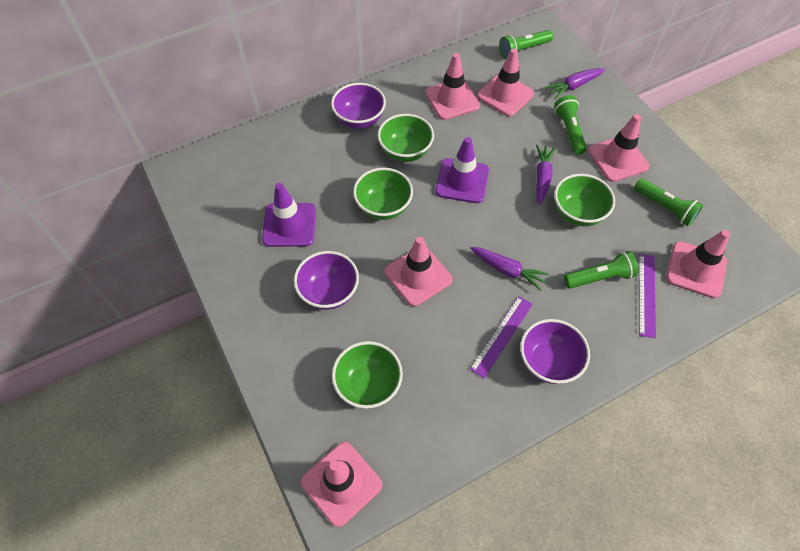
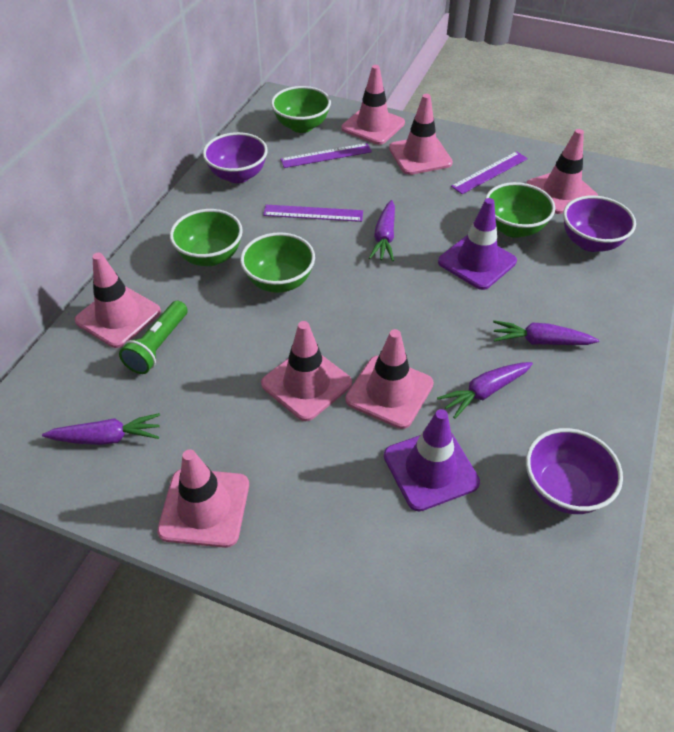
green flashlight: [499,30,553,59] [554,95,587,155] [564,251,639,289] [634,178,703,226] = 4 -> [119,301,188,374] = 1
pink traffic cone: [301,442,382,527] [384,237,453,306] [425,53,480,120] [477,48,534,117] [588,114,649,182] [666,230,730,298] = 6 -> [75,253,161,348] [157,449,249,548] [261,321,352,421] [341,65,405,145] [345,329,434,429] [389,94,453,175] [526,129,598,214] = 7
purple carrot: [470,247,549,291] [536,145,556,205] [545,68,605,99] = 3 -> [42,413,160,445] [369,200,395,261] [437,362,533,419] [493,320,599,345] = 4
purple ruler: [470,296,533,378] [639,254,656,338] = 2 -> [263,205,363,222] [280,143,372,168] [451,151,528,194] = 3

